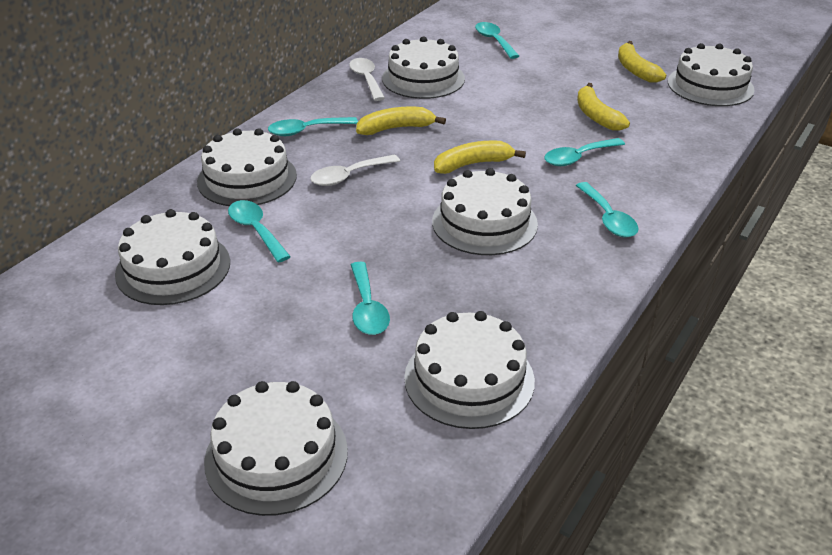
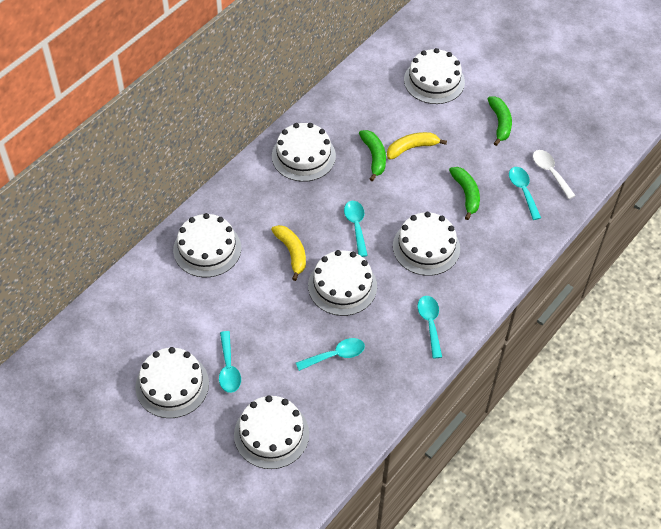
green banana: none = 0 -> [359,130,386,181] [449,167,480,220] [488,97,512,146] = 3
turquoise spoon: [228,200,291,263] [268,117,358,136] [351,262,390,335] [475,22,519,59] [545,138,625,166] [576,182,639,238] = 6 -> [219,331,241,393] [296,338,365,371] [344,201,368,257] [417,296,442,358] [509,167,541,220] = 5
white spoon: [310,155,400,186] [349,58,385,101] = 2 -> [533,150,576,199] = 1
yellow banana: [356,107,446,135] [434,141,526,174] [577,83,630,131] [618,41,666,83] = 4 -> [271,225,306,281] [387,132,447,160] = 2

